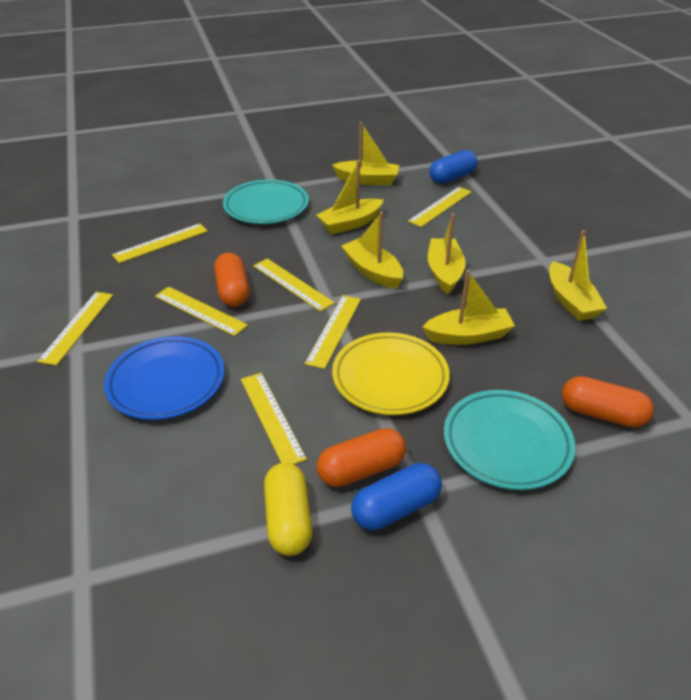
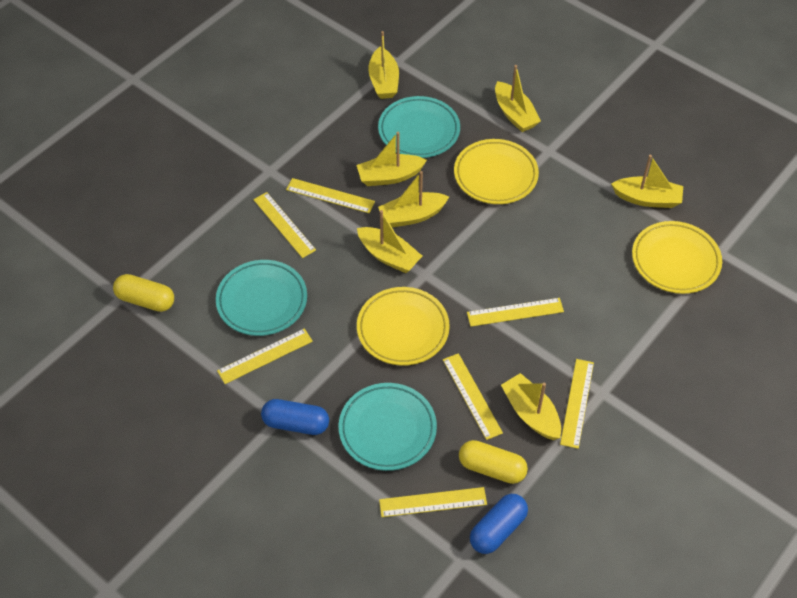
blue plate: [104,336,225,420] = 1 -> none = 0
orange capsule: [214,253,249,307] [317,428,406,487] [562,376,654,428] = 3 -> none = 0
turquoise plate: [223,179,309,224] [444,390,575,490] = 2 -> [216,260,307,336] [339,383,437,471] [378,96,460,158] = 3
yellow boat: [316,160,383,234] [332,122,399,185] [341,212,403,289] [423,270,515,345] [428,214,466,294] [549,230,607,321] = 6 -> [356,132,427,186] [357,210,422,273] [368,31,399,99] [378,171,449,227] [495,65,541,132] [501,373,561,440] [611,155,683,208] = 7
yellow capsule: [264,463,312,556] = 1 -> [113,274,174,312] [459,440,528,484] = 2
yellow plate: [332,332,450,415] = 1 -> [357,287,450,366] [454,139,539,204] [632,221,722,294] = 3

